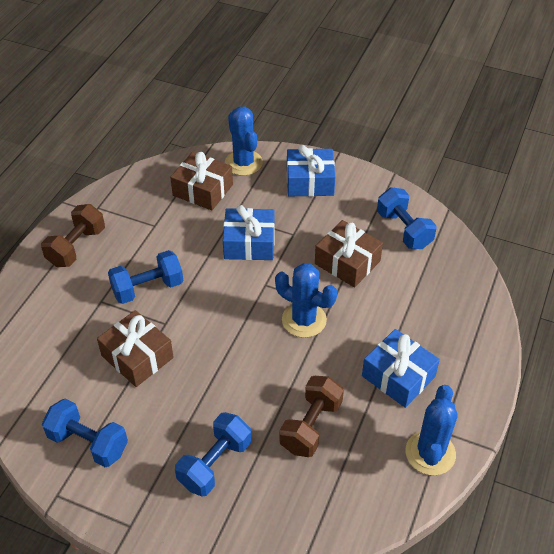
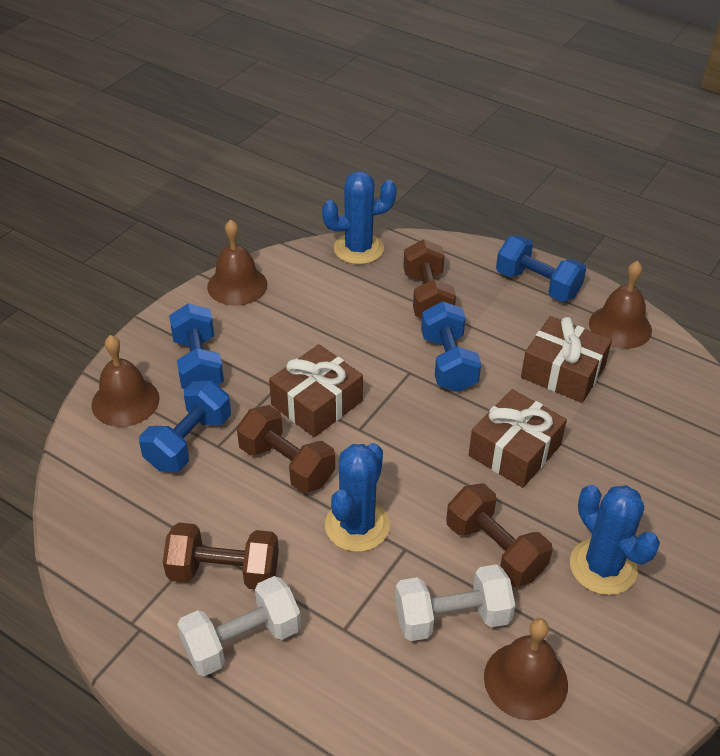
blue gift: [223,205,275,260] [287,145,335,197] [362,329,440,408] = 3 -> none = 0
brown bell: none = 0 -> [91,335,160,427] [207,219,267,306] [484,618,568,720] [589,261,652,349] = 4
brown dumbbell: [41,204,105,267] [279,376,344,457] = 2 -> [163,522,279,589] [237,405,335,493] [403,239,456,318] [446,484,553,587] = 4
white dumbbell: none = 0 -> [177,576,301,676] [395,564,515,641] = 2

